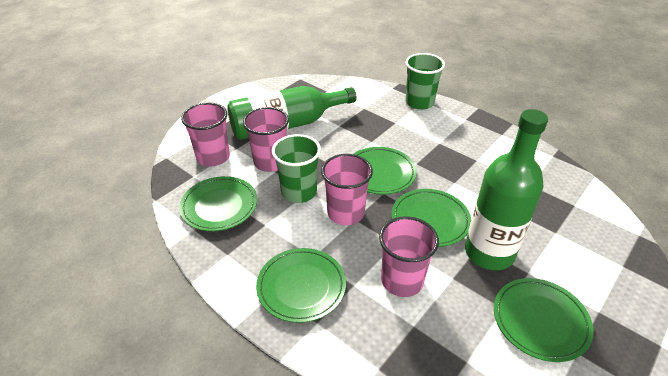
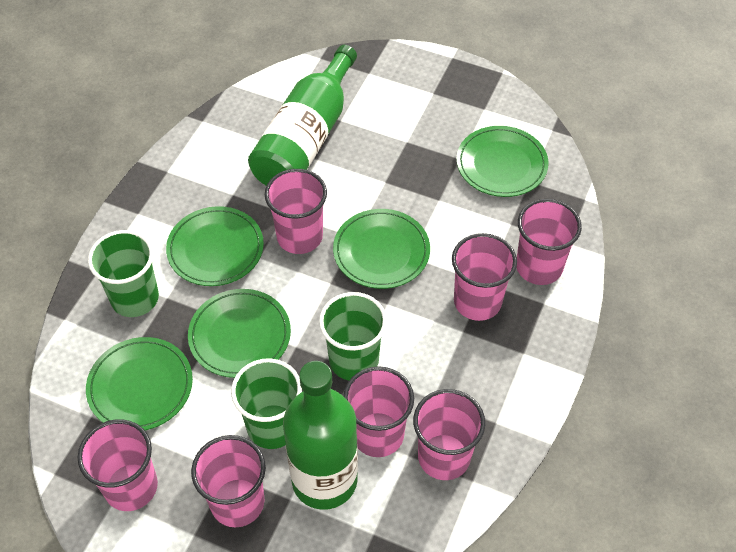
green cup: [272,134,321,203] [405,53,445,110] = 2 -> [88,230,159,317] [231,358,302,449] [319,292,387,380] = 3
pink cup: [181,103,230,167] [243,107,289,172] [321,154,373,225] [379,216,439,297] = 4 -> [78,419,158,511] [191,435,266,527] [265,169,327,254] [343,366,414,457] [413,389,485,480] [452,233,517,321] [517,199,582,285] = 7

